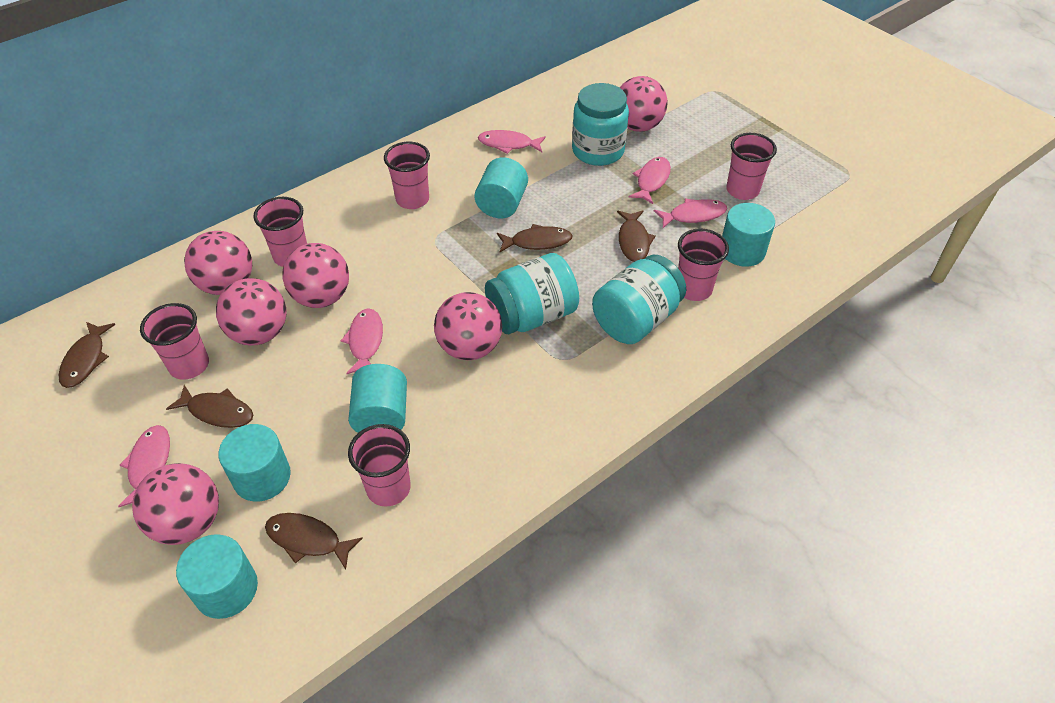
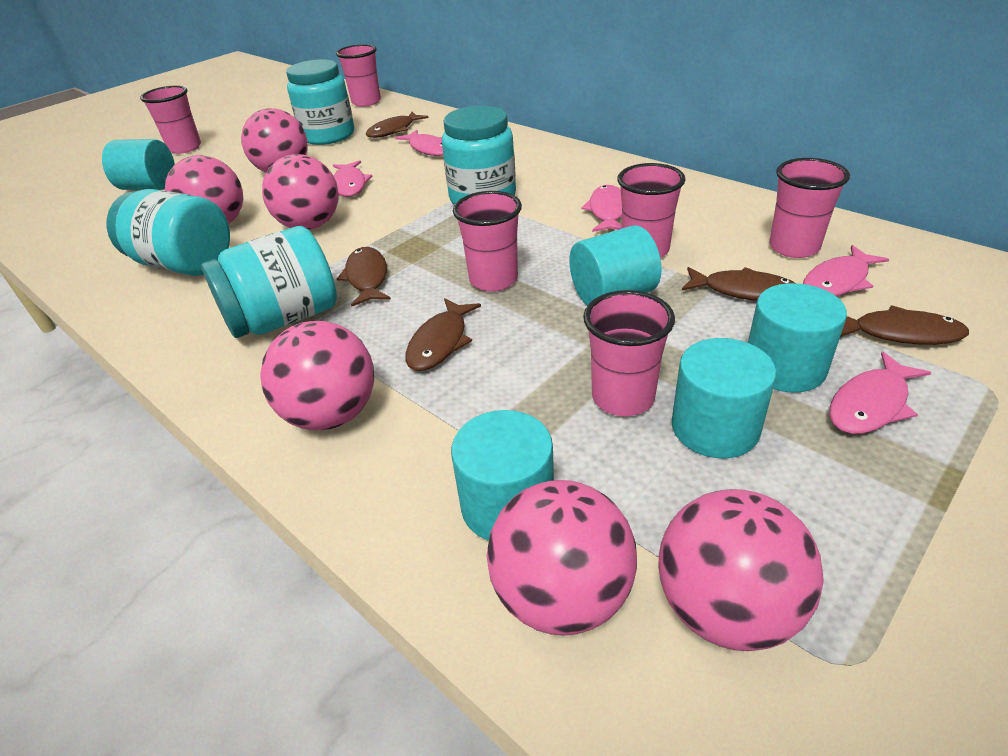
turquoise jar: [485,253,579,334] [572,83,629,166] [592,255,686,344] = 3 -> [107,189,230,276] [201,226,337,338] [286,59,354,145] [442,106,516,205] = 4

